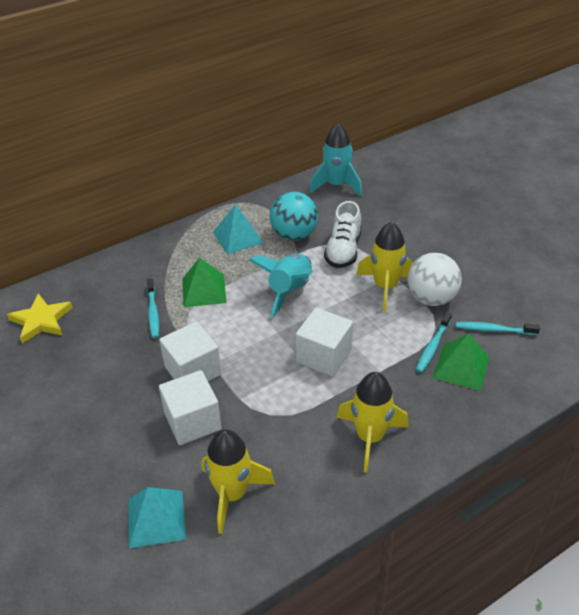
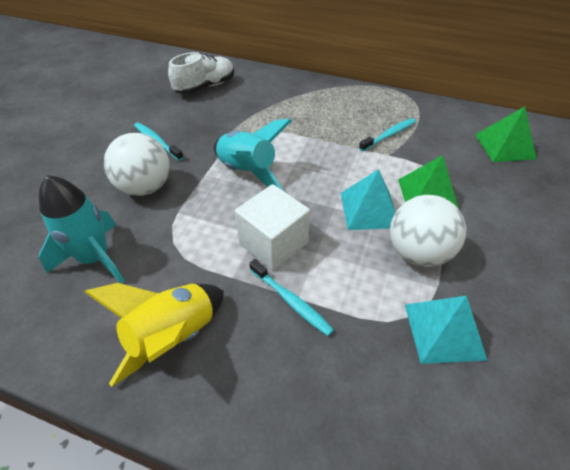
turquoise ball: [270,192,318,241] = 1 -> none = 0
white ball: [407,253,462,306] = 1 -> [104,133,170,196] [390,195,466,267] = 2
white cube: [159,321,222,381] [159,370,222,445] [296,308,353,377] = 3 -> [235,184,310,271] = 1
yellow rocket: [201,429,275,534] [337,372,409,473] [356,222,413,311] = 3 -> [85,283,224,387] = 1
yellow star: [7,293,73,343] = 1 -> none = 0

